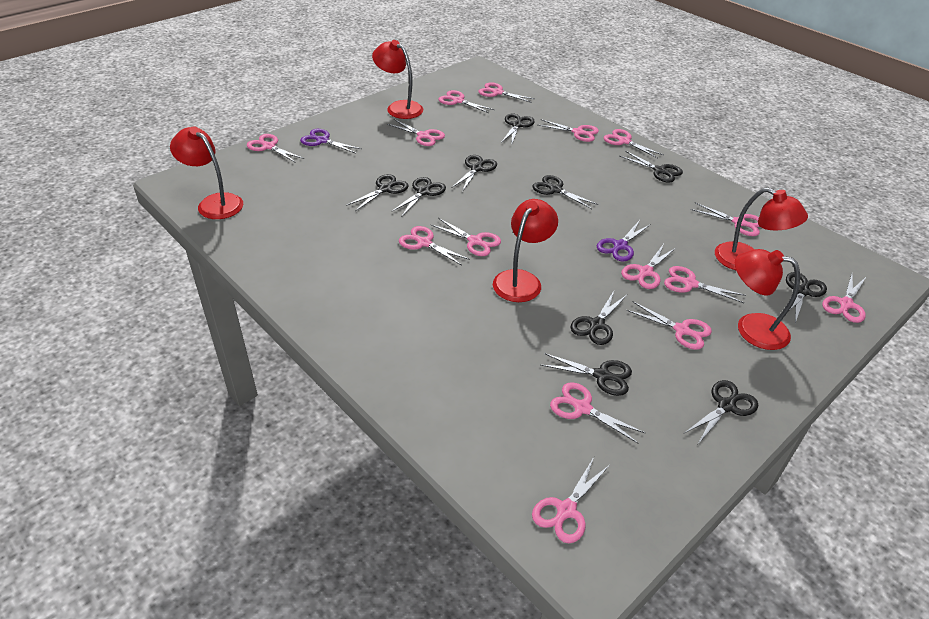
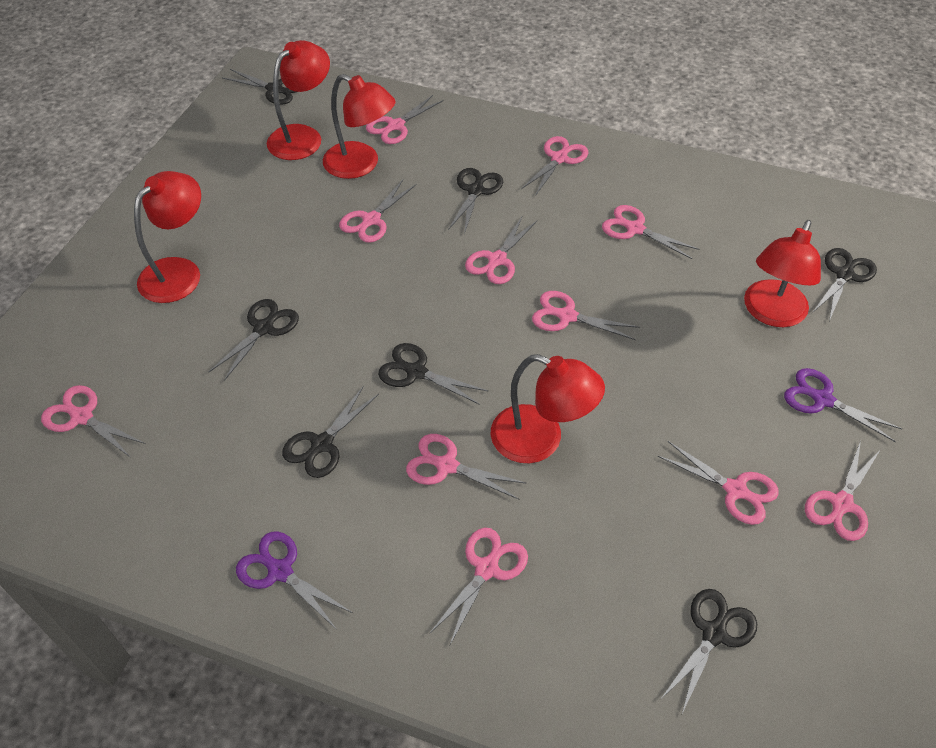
black scissors: [346,174,409,211] [391,177,446,216] [451,155,497,192] [501,113,535,146] [532,175,599,209] [541,353,632,396] [570,289,627,345] [620,151,683,183] [684,380,758,444] [786,272,827,323] = 10 -> [209,299,299,381] [222,69,296,105] [282,386,379,478] [378,343,488,405] [448,168,503,234] [660,589,757,713] [812,248,877,321] = 7
pink scissors: [247,134,304,163] [387,119,445,146] [399,226,470,266] [431,218,501,256] [438,90,495,113] [479,82,534,103] [532,457,610,543] [538,119,599,142] [550,382,645,444] [603,129,663,159] [621,244,676,289] [626,301,712,350] [664,266,746,303] [691,203,760,236] [822,274,866,323] = 15 -> [41,385,146,458] [339,180,416,243] [366,95,443,144] [406,434,527,499] [430,528,528,645] [465,215,537,284] [521,136,588,196] [532,291,640,340] [602,205,700,259] [658,441,779,525] [805,440,881,541] = 11

